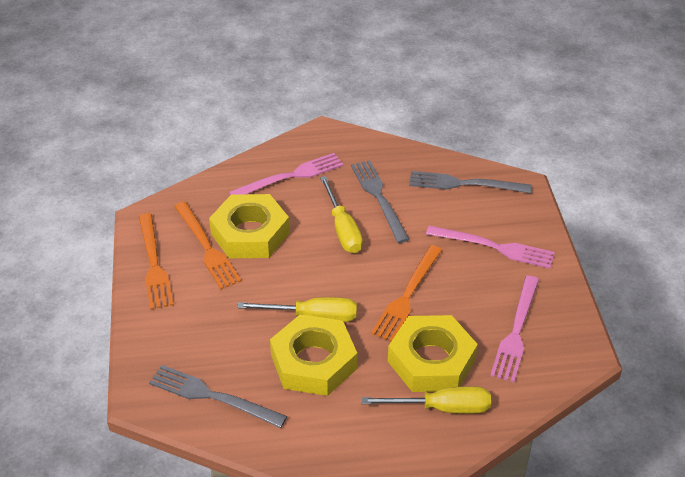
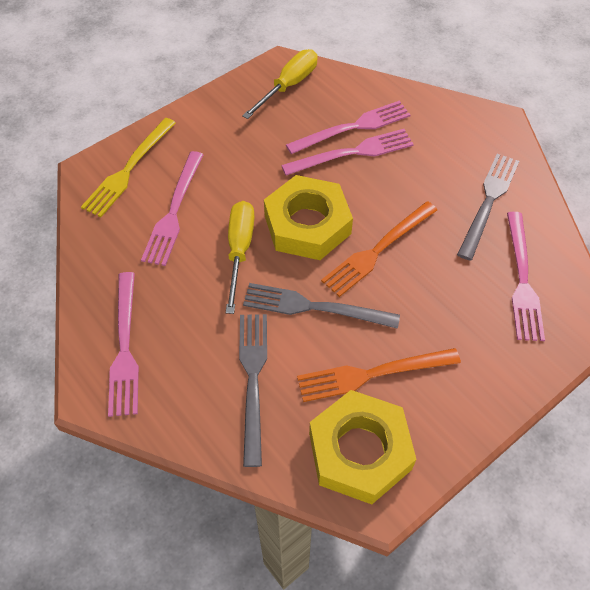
orange fork: [139,213,174,309] [174,202,242,289] [371,245,442,341] = 3 -> [297,348,461,402] [321,201,437,297] = 2
pink fork: [229,153,344,195] [426,226,555,268] [490,276,539,382] = 3 -> [108,272,139,417] [141,151,203,266] [281,129,414,175] [286,101,411,154] [507,212,545,341] = 5
yellow fork: none = 0 -> [81,118,176,217] = 1
yellow nut: [209,194,290,258] [270,314,357,396] [388,315,478,392] = 3 -> [264,175,353,260] [309,390,416,504] = 2
yellow screwdriver: [237,297,357,322] [320,176,363,253] [361,386,491,414] = 3 -> [226,201,255,314] [242,49,318,119] = 2

